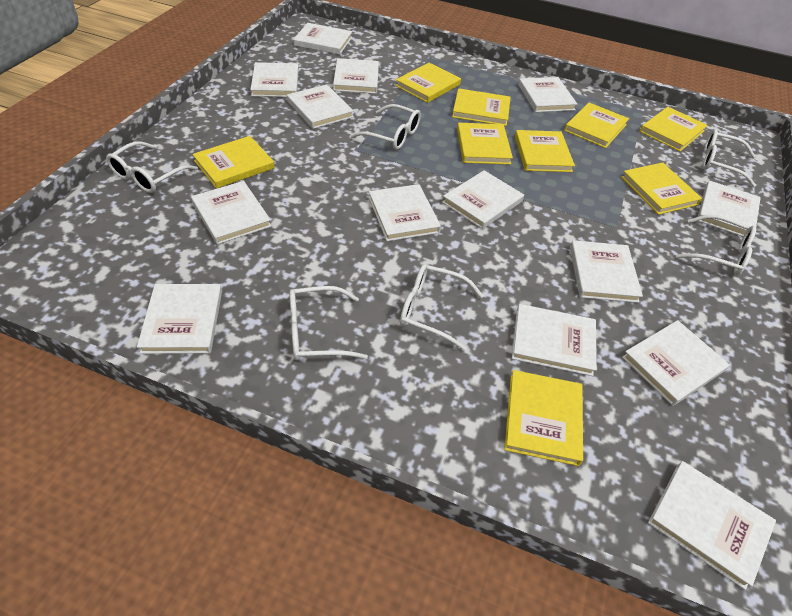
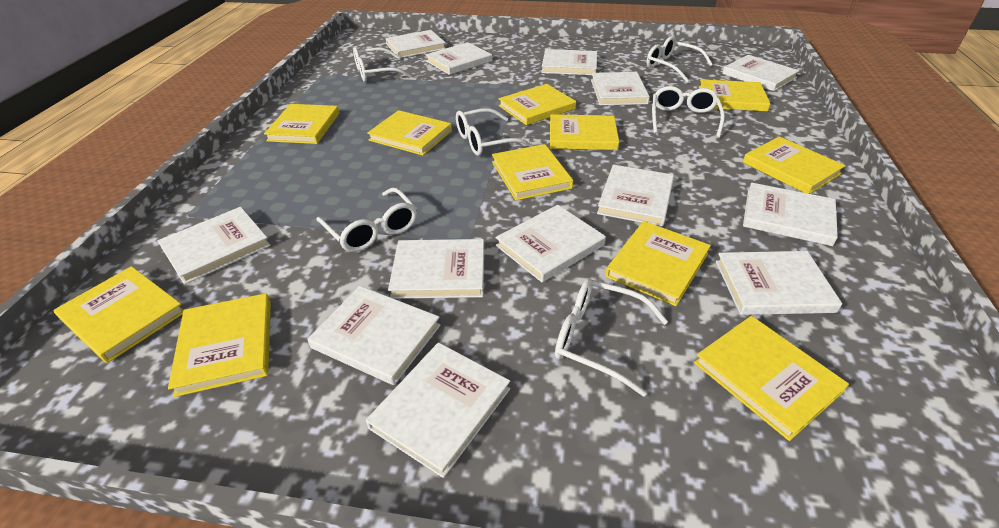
white book: [137,284,222,354] [191,181,272,245] [250,62,299,97] [287,84,354,129] [294,23,352,55] [333,58,379,94] [369,184,441,241] [442,170,524,229] [512,304,597,376] [518,77,577,112] [570,240,643,303] [622,320,730,406] [648,461,776,590] [698,181,761,236] = 14 -> [158,207,270,285] [307,286,440,385] [366,342,510,478] [386,30,446,58] [388,239,484,299] [426,42,492,75] [496,205,606,282] [541,49,597,75] [591,72,650,105] [597,165,674,227] [716,251,842,315] [722,55,799,91] [743,183,838,246] = 13
yellow book: [193,136,275,189] [395,63,461,103] [452,88,511,126] [457,123,513,165] [504,370,583,466] [515,130,575,172] [564,103,629,148] [621,163,702,215] [640,107,708,151] = 9 -> [54,266,183,363] [168,293,271,397] [264,104,339,144] [367,110,452,156] [492,144,573,200] [498,84,576,125] [550,114,619,150] [605,221,711,306] [694,316,849,441] [699,79,771,112] [743,136,845,194] = 11

